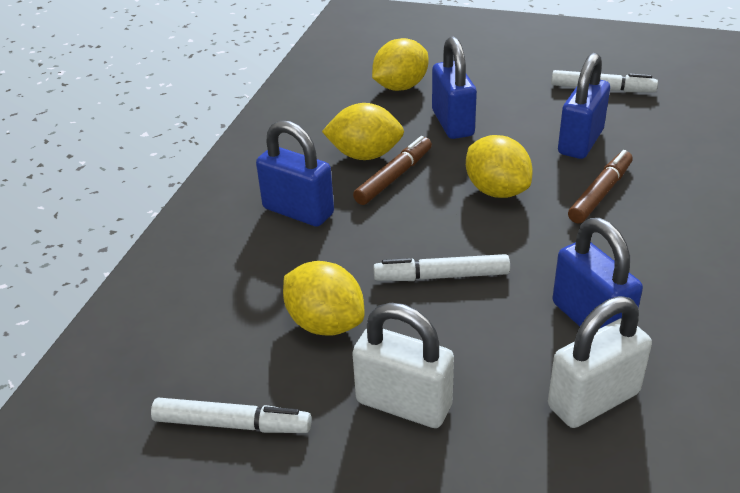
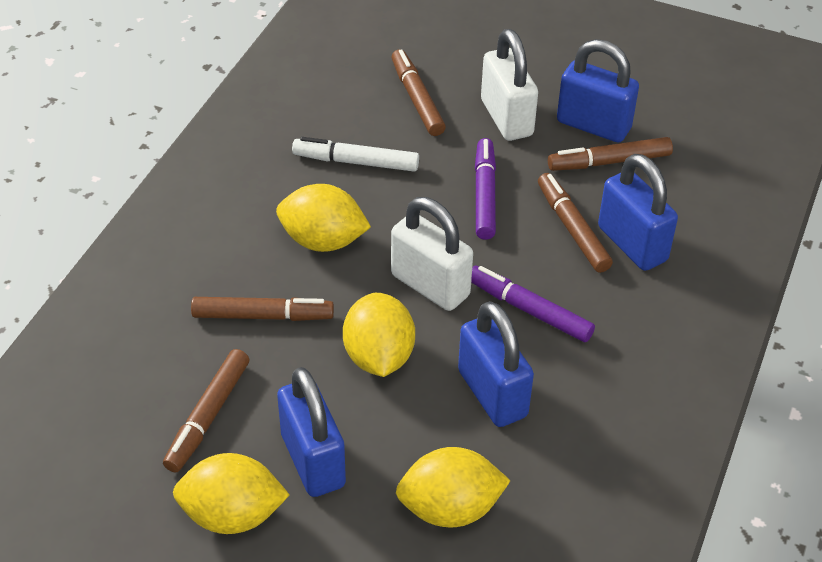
brown marker: [353,136,432,205] [568,150,633,224] = 2 -> [163,349,249,472] [191,297,334,321] [391,49,446,136] [538,173,613,273] [548,137,673,171] = 5
purple marker: none = 0 -> [471,266,595,342] [475,138,496,240] = 2
white marker: [151,397,312,433] [373,254,510,281] [551,70,658,92] = 3 -> [292,137,419,172] = 1

